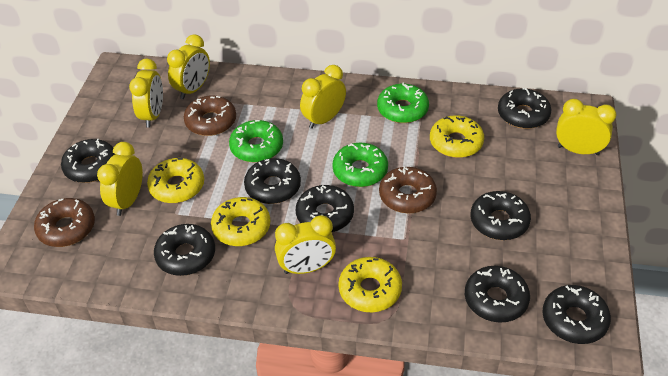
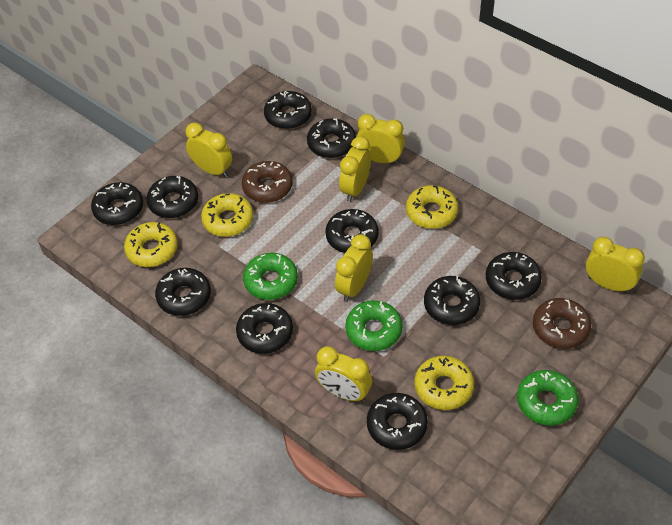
black donut: [61,139,115,183] [154,224,215,276] [244,158,301,204] [296,185,354,232] [465,266,530,323] [470,191,531,240] [498,88,551,129] [543,285,611,344] = 8 -> [91,182,143,225] [147,176,198,218] [155,268,211,316] [236,303,293,354] [264,91,312,129] [307,118,356,158] [325,209,379,253] [367,393,428,450] [424,276,480,325] [486,252,542,300] = 10
brown donut: [34,198,95,247] [184,95,236,136] [379,167,437,214] = 3 -> [242,161,293,203] [533,298,591,349] = 2

